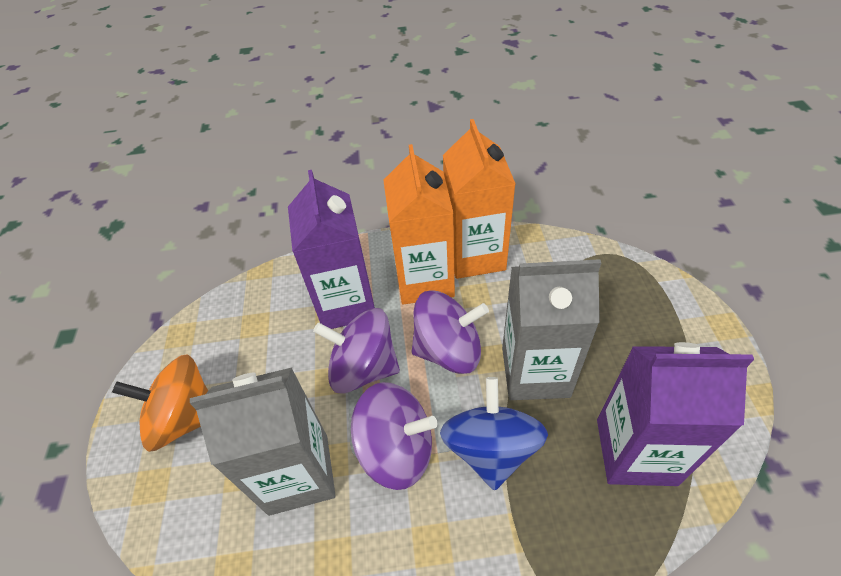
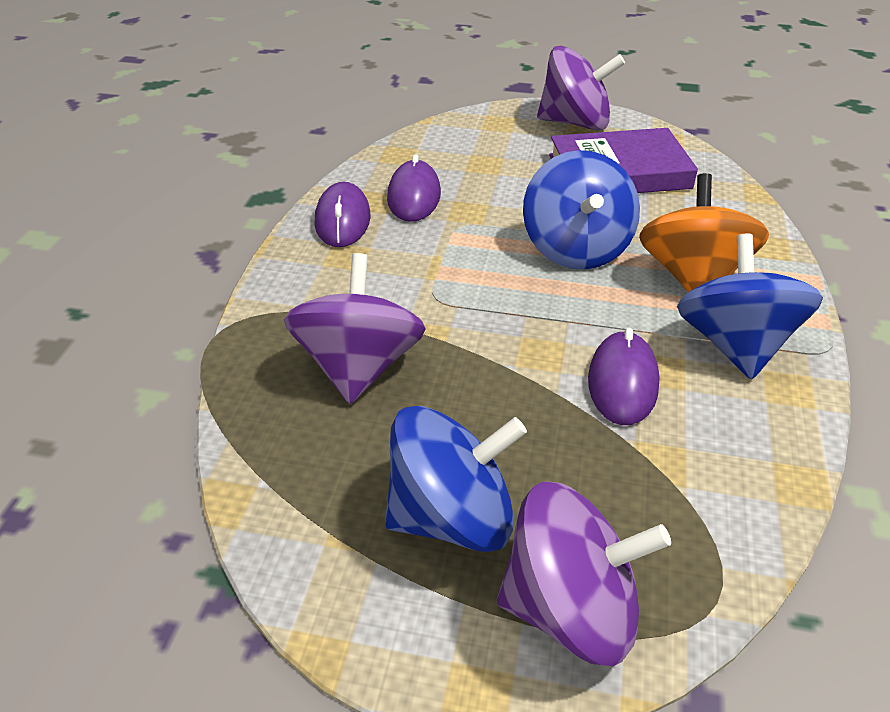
blue spinning top: [440,377,548,490] = 1 -> [385,406,527,552] [523,150,640,270] [677,233,823,380] = 3
grey carton: [190,368,336,516] [502,259,601,400] = 2 -> none = 0
orange carton: [383,144,455,305] [443,119,516,279] = 2 -> none = 0
purple book: none = 0 -> [549,128,698,193] = 1
purple carton: [288,170,375,329] [597,342,754,486] = 2 -> none = 0
purple mouse: none = 0 -> [315,182,371,247] [387,154,441,222] [588,328,660,425] = 3

